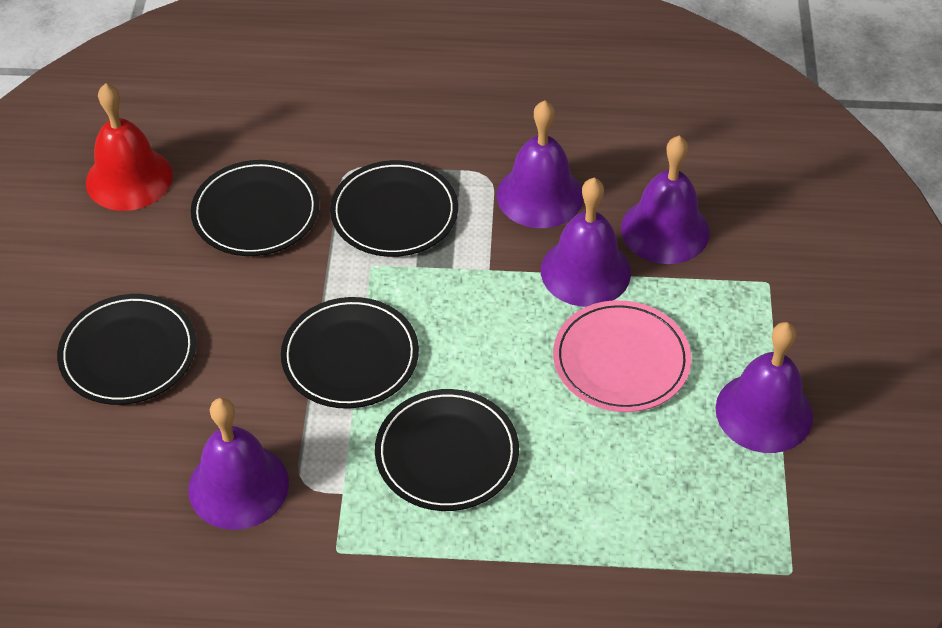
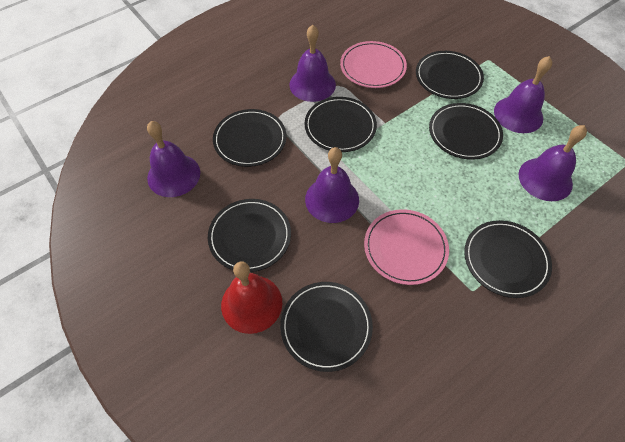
black plate: [57,294,196,405] [191,160,319,256] [281,297,419,409] [330,160,458,257] [375,389,519,511] = 5 -> [208,199,291,272] [213,109,286,167] [280,282,373,372] [304,97,377,152] [416,51,484,99] [429,103,503,160] [464,220,552,298] = 7
pink plate: [553,300,692,412] = 1 -> [340,41,407,88] [364,209,449,285] = 2

